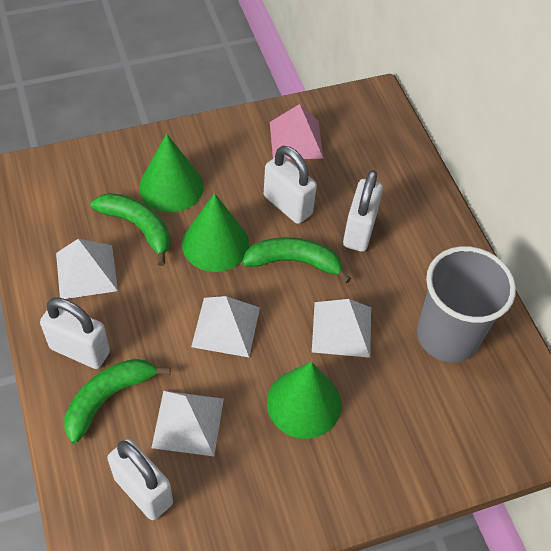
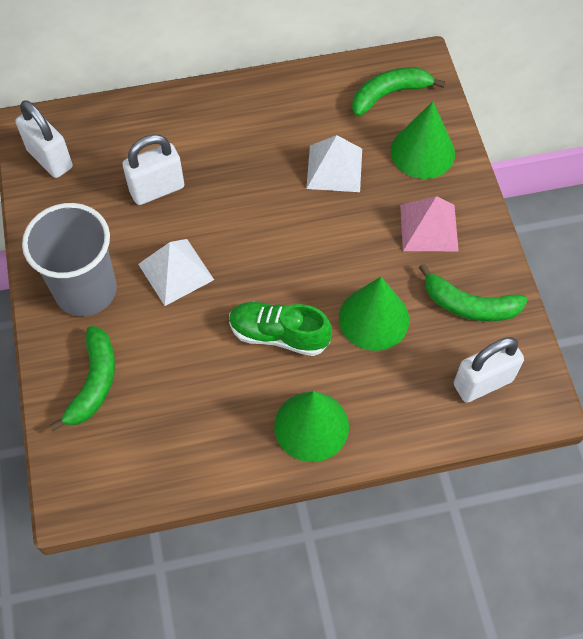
green shoe: none = 0 -> [229,302,332,356] = 1
white padlock: [40,297,110,369] [107,439,173,520] [264,146,317,224] [343,170,383,252] = 4 -> [15,100,73,178] [123,134,184,205] [454,337,524,403] = 3
white pyramid: [56,239,118,299] [151,391,224,456] [191,296,260,357] [312,299,371,358] = 4 -> [138,239,214,306] [306,135,362,192] = 2

